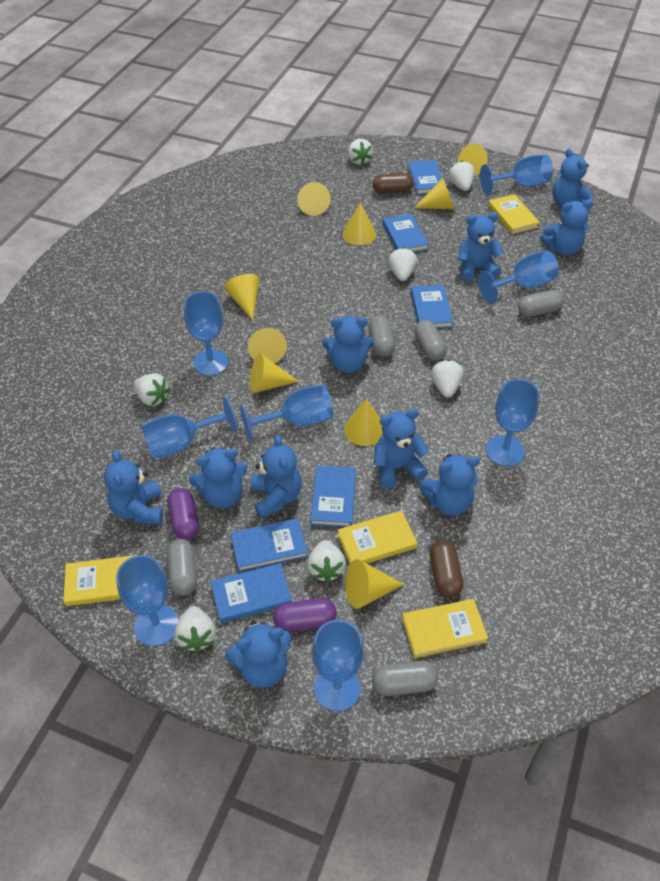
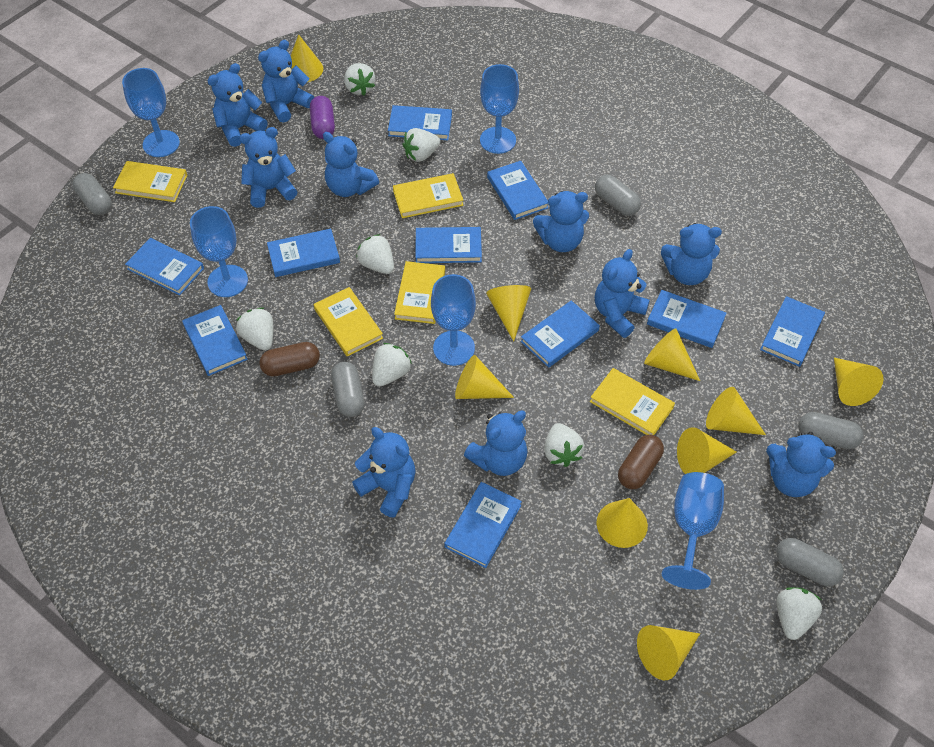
blue book: [211,563,292,623] [231,518,308,572] [311,466,356,527] [383,214,429,252] [408,160,443,195] [411,285,454,328] = 6 -> [125,238,204,296] [182,305,248,376] [267,229,340,277] [388,105,452,140] [415,227,482,263] [444,482,522,568] [487,161,548,220] [521,300,600,368] [647,290,726,348] [760,296,825,367] = 10
blue goblet: [116,555,179,646] [142,396,238,459] [184,291,229,376] [240,385,333,442] [312,620,364,711] [478,251,559,304] [480,154,553,195] [486,379,540,467] = 8 -> [122,68,180,157] [190,206,248,297] [431,274,476,366] [480,64,519,154] [662,472,724,590] = 5
purple capsule: [168,488,199,540] [273,598,336,632] = 2 -> [310,96,335,139] = 1
yellow book: [64,555,137,606] [337,510,418,563] [402,599,488,658] [488,194,540,234] = 4 -> [113,161,187,202] [314,287,383,357] [393,173,463,218] [394,261,445,324] [590,368,675,435] = 5

